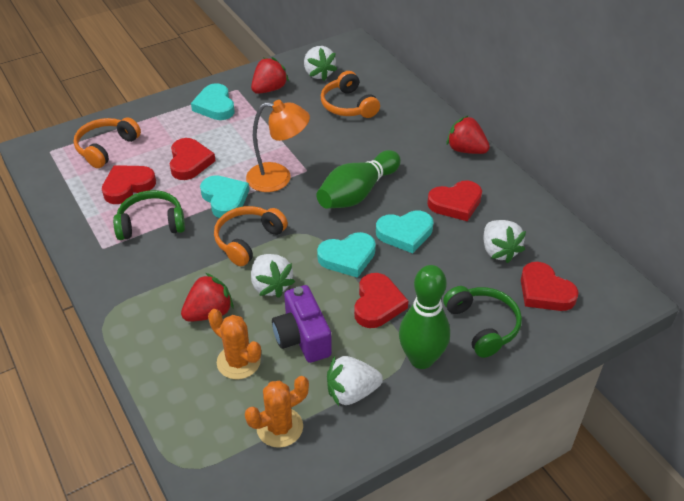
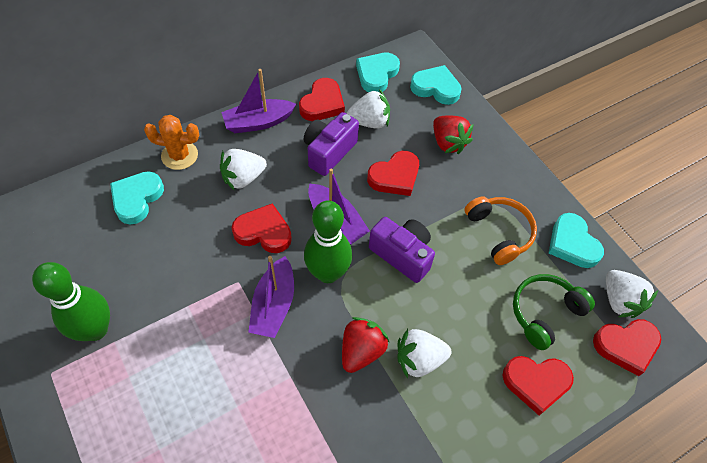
green headphones: [113,190,185,240] [443,286,522,358] = 2 -> [513,274,595,350] = 1
orange cactus: [208,309,261,379] [245,376,309,448] = 2 -> [144,115,199,170] = 1
orange headphones: [74,117,141,168] [214,206,288,266] [321,71,380,118] = 3 -> [464,196,537,265] = 1
orange lamp: [246,100,310,192] = 1 -> none = 0
purple boat: none = 0 -> [222,69,296,133] [248,256,294,338] [308,168,370,244] = 3
purple camera: [272,285,332,363] = 1 -> [304,112,359,176] [369,217,435,283] = 2
red strawberry: [181,273,234,322] [251,57,289,94] [446,116,490,154] = 3 -> [342,317,389,373] [433,115,473,154] = 2

